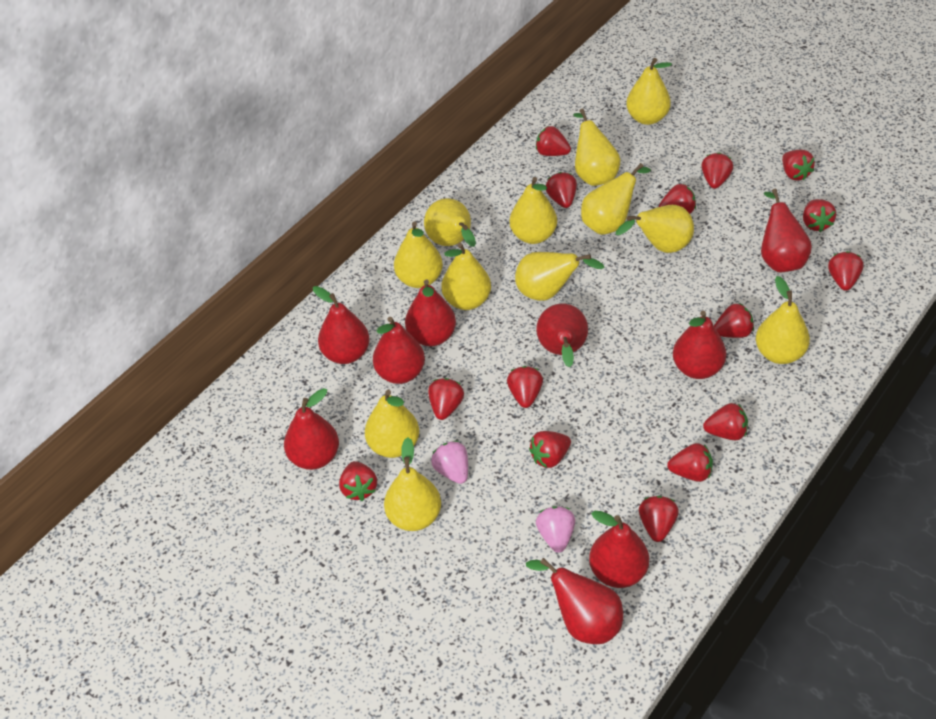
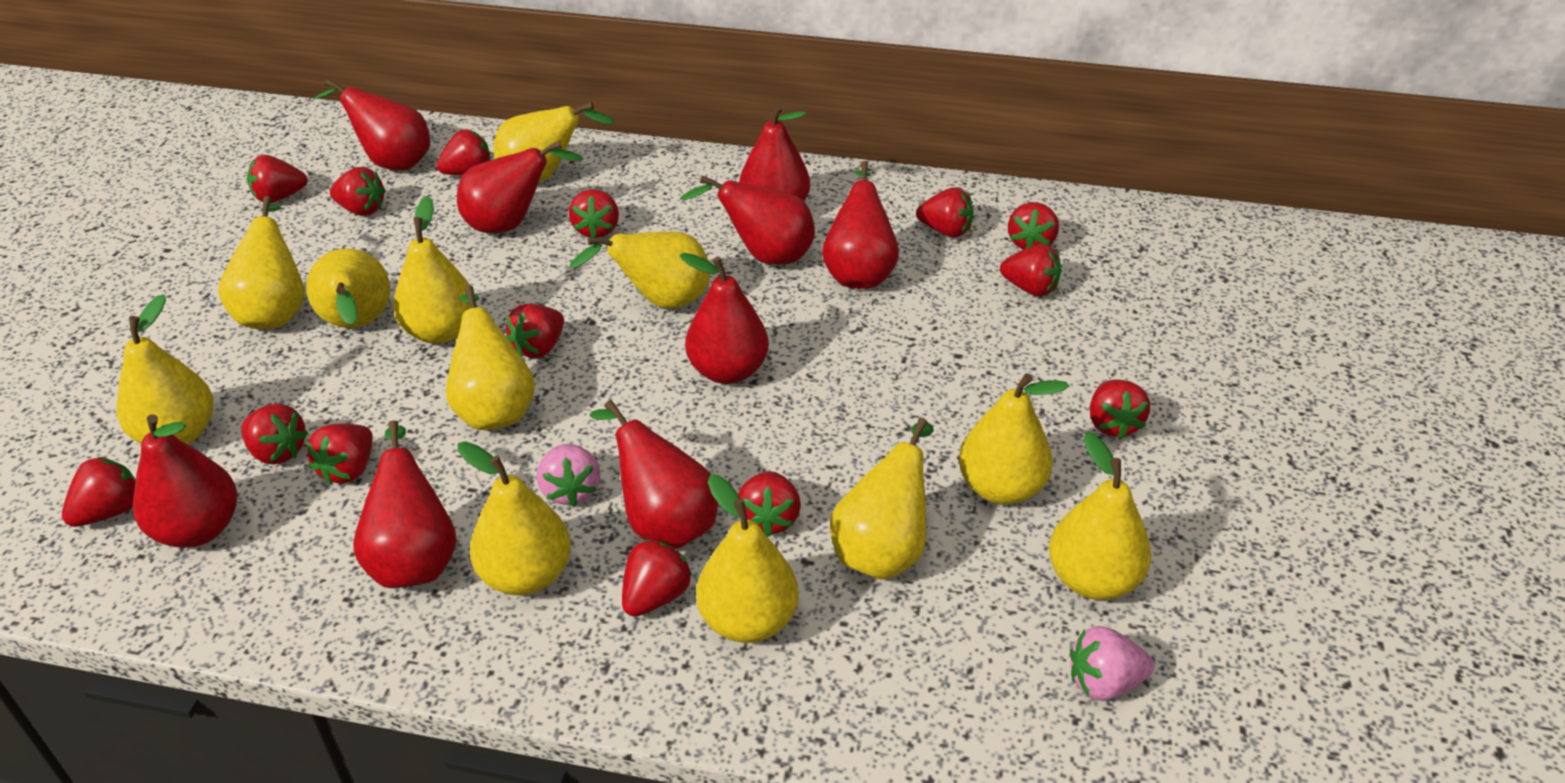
red strawberry: [339,461,377,501] [428,378,464,420] [507,366,543,408] [529,431,571,468] [536,126,571,156] [546,172,577,208] [639,496,679,542] [658,184,696,214] [667,443,713,482] [701,152,733,189] [703,403,748,440] [714,303,754,338] [782,150,815,181] [803,199,836,232] [828,251,864,291] = 15 -> [62,457,136,527] [241,404,308,465] [247,155,308,203] [306,424,373,484] [330,167,386,216] [436,129,491,175] [506,304,564,358] [569,189,619,238] [622,539,692,617] [738,471,801,537] [916,187,974,237] [1000,244,1061,297] [1008,202,1059,250] [1090,379,1150,439] = 14

